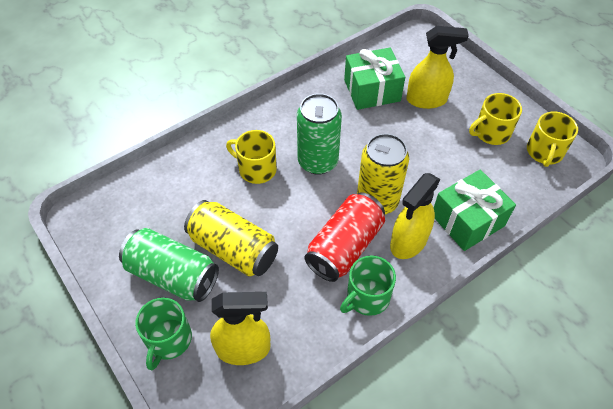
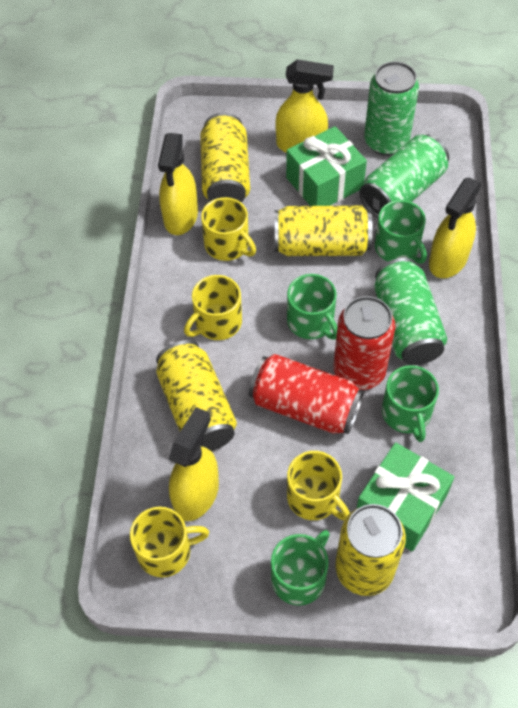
green can: [119,228,219,302] [297,93,342,175] = 2 -> [359,135,449,217] [364,62,419,156] [374,258,447,365] = 3
green mug: [135,298,192,370] [340,256,396,316] = 2 -> [271,530,330,606] [287,274,337,340] [375,200,427,264] [382,365,439,442] = 4
red can: [305,192,385,282] = 1 -> [249,354,364,434] [334,296,396,390] = 2
yellow can: [184,200,278,277] [357,133,409,214] = 2 -> [156,340,237,451] [200,113,250,203] [275,206,373,256] [335,504,406,596] = 4
yellow mug: [226,130,277,184] [469,93,522,145] [527,112,578,167] = 3 -> [130,507,209,577] [184,275,242,340] [201,197,256,261] [287,451,350,520] = 4
yellow spray bottle: [210,292,271,365] [390,173,441,259] [406,26,469,109] = 3 -> [158,133,198,235] [169,407,219,521] [275,59,334,153] [429,178,482,278] = 4

